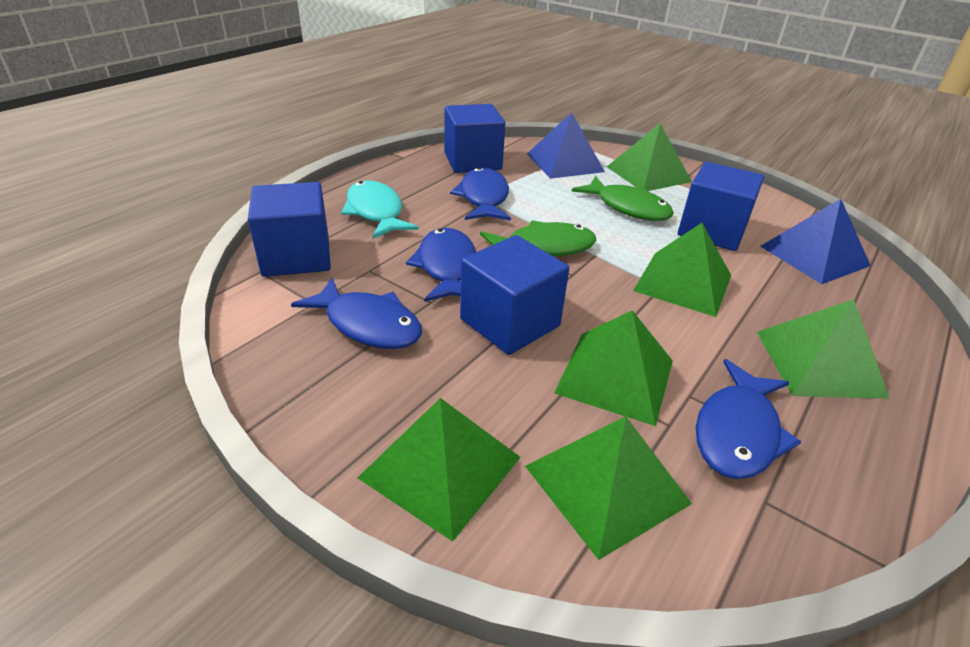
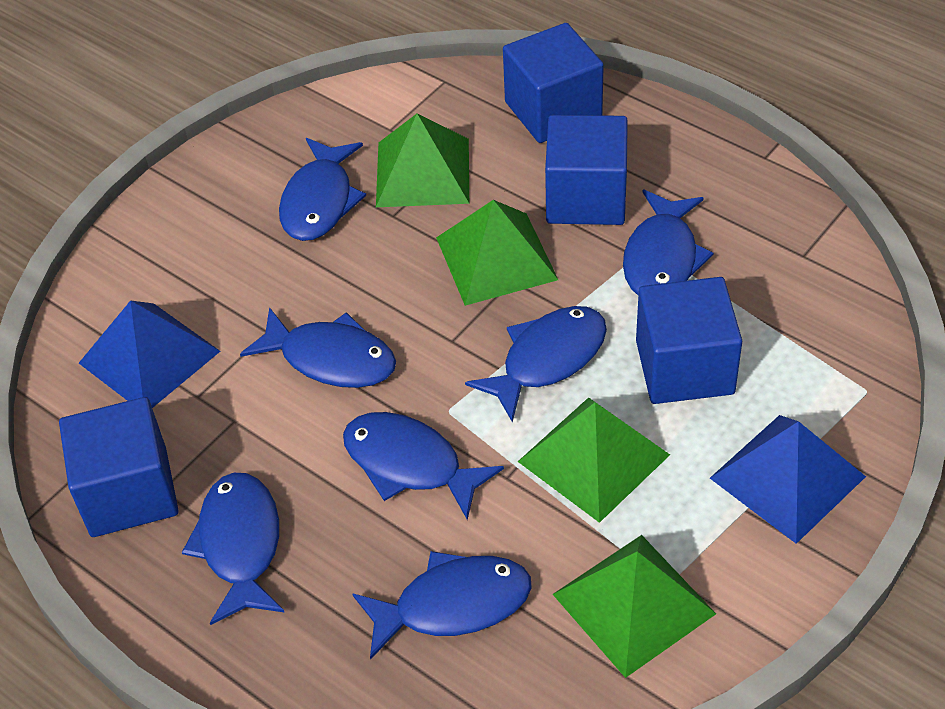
blue fish: [291,278,422,349] [406,228,476,302] [450,167,511,221] [696,359,801,479] = 4 -> [182,473,285,625] [240,307,396,388] [279,138,366,241] [343,412,504,520] [352,551,532,660] [465,306,607,422] [623,190,713,295] = 7
green fish: [480,220,596,256] [571,176,674,221] = 2 -> none = 0
green pyramid: [358,398,521,542] [525,416,692,560] [554,310,673,426] [607,123,692,191] [633,223,732,317] [757,299,890,399] = 6 -> [376,113,469,207] [436,200,558,306] [518,397,670,523] [553,535,716,678] = 4
turquoise fish: [341,180,419,239] = 1 -> none = 0

